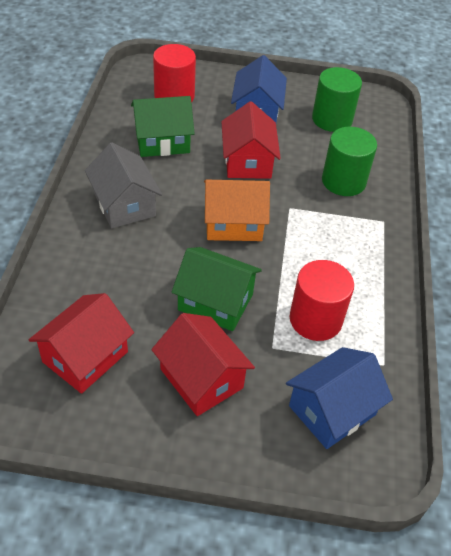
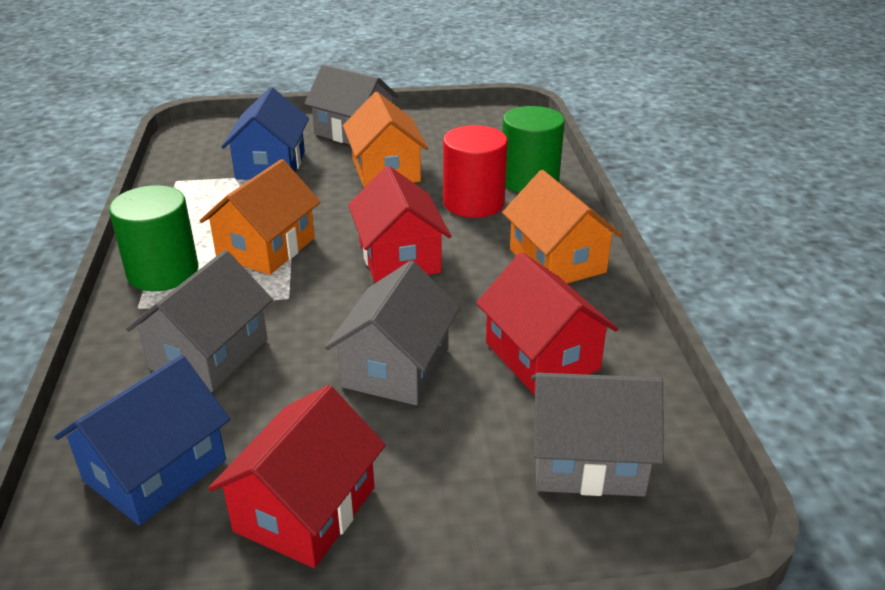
green house: [131,96,195,157] [172,247,262,331] = 2 -> none = 0
grey house: [85,142,162,228] = 1 -> [126,250,273,392] [304,64,399,144] [325,261,460,405] [531,373,664,496] = 4
orange house: [204,180,270,241] = 1 -> [200,159,321,275] [343,92,429,188] [502,170,622,283] = 3
red cylinder: [153,44,196,102] [290,260,354,341] = 2 -> [443,125,508,218] = 1

